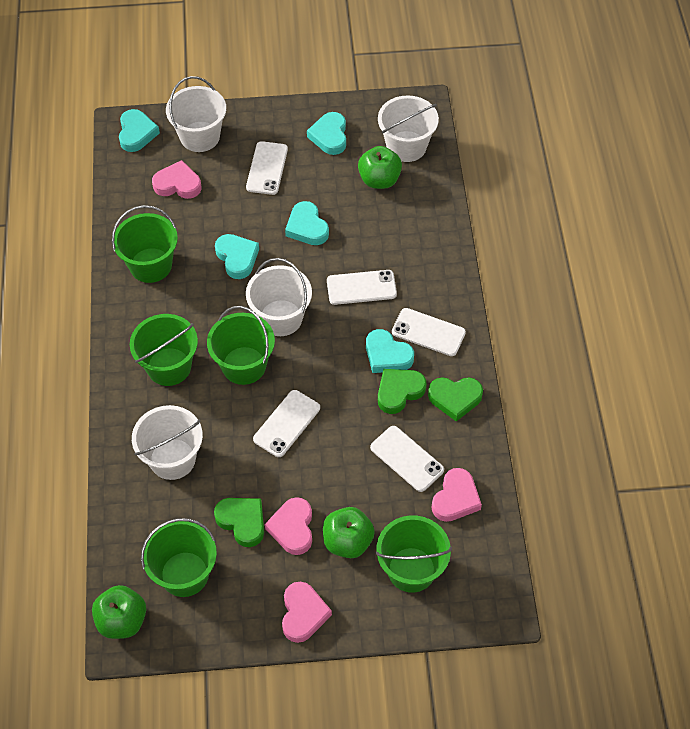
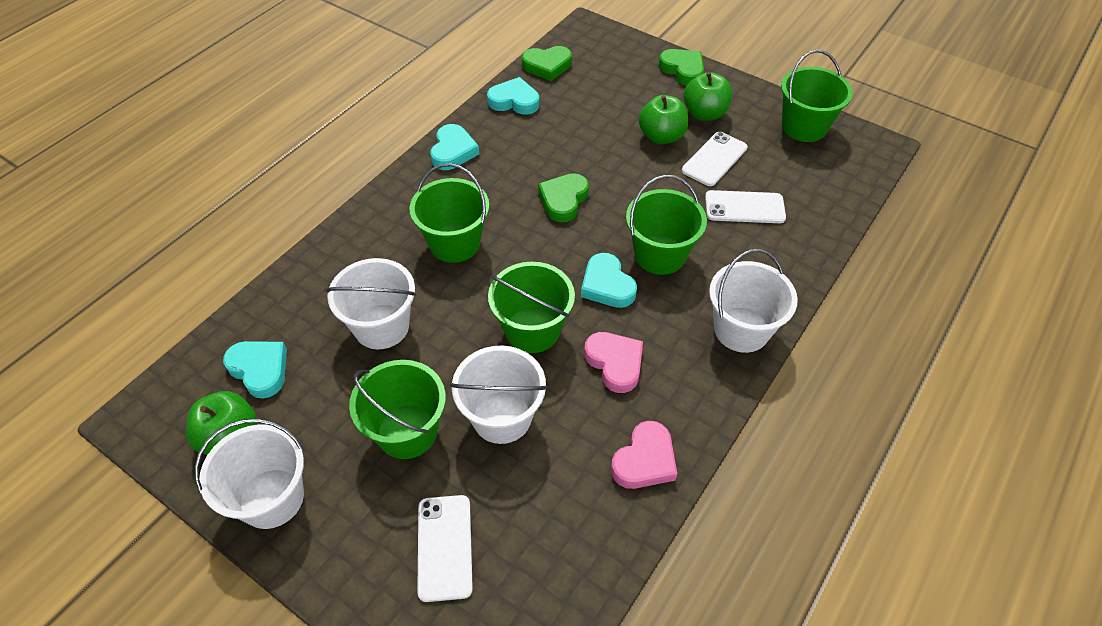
pink heart: [152,160,202,199] [265,497,312,555] [282,582,332,643] [431,468,482,522] = 4 -> [584,332,643,393] [611,421,677,489] = 2
turquoise heart: [119,109,160,152] [215,234,259,279] [285,201,329,245] [307,112,346,155] [366,329,414,373] = 5 -> [223,341,287,398] [430,124,479,170] [487,77,539,115] [581,253,637,308] = 4
white phone: [246,141,288,195] [253,390,320,457] [327,270,397,305] [370,426,444,492] [392,308,466,356] = 5 -> [417,495,473,602] [682,132,748,186] [705,190,786,223] = 3

